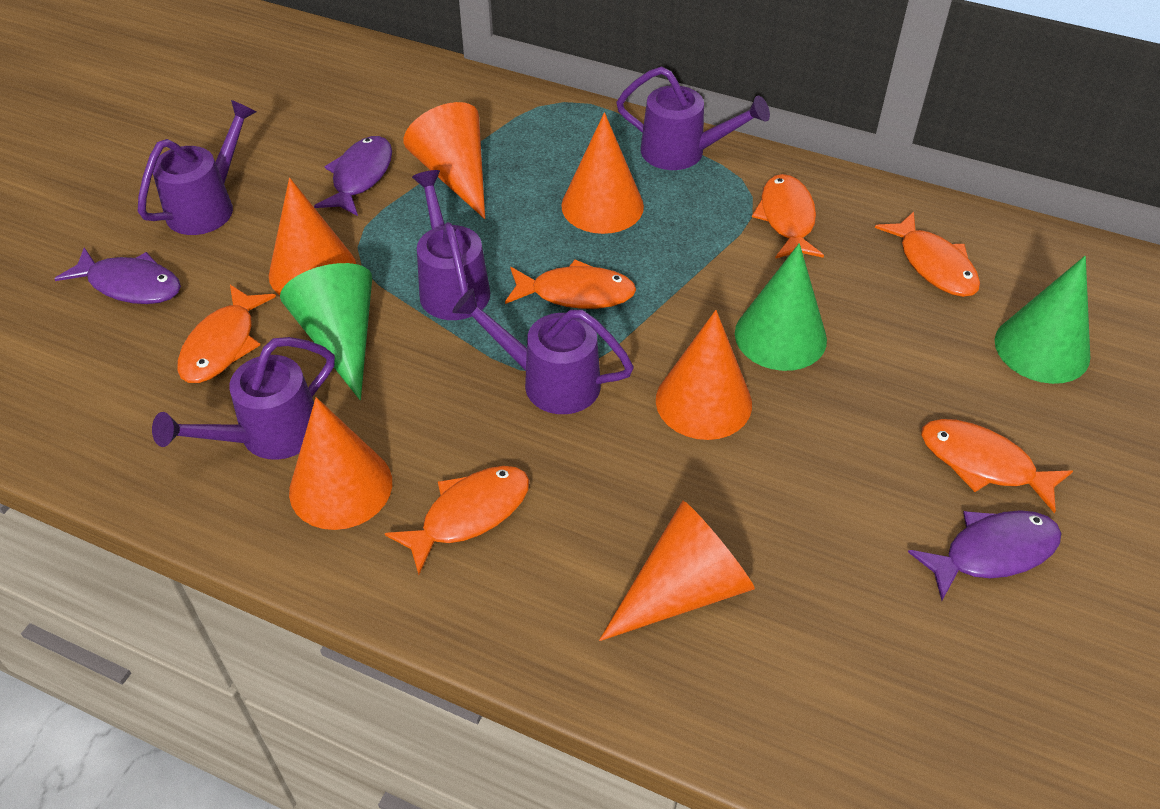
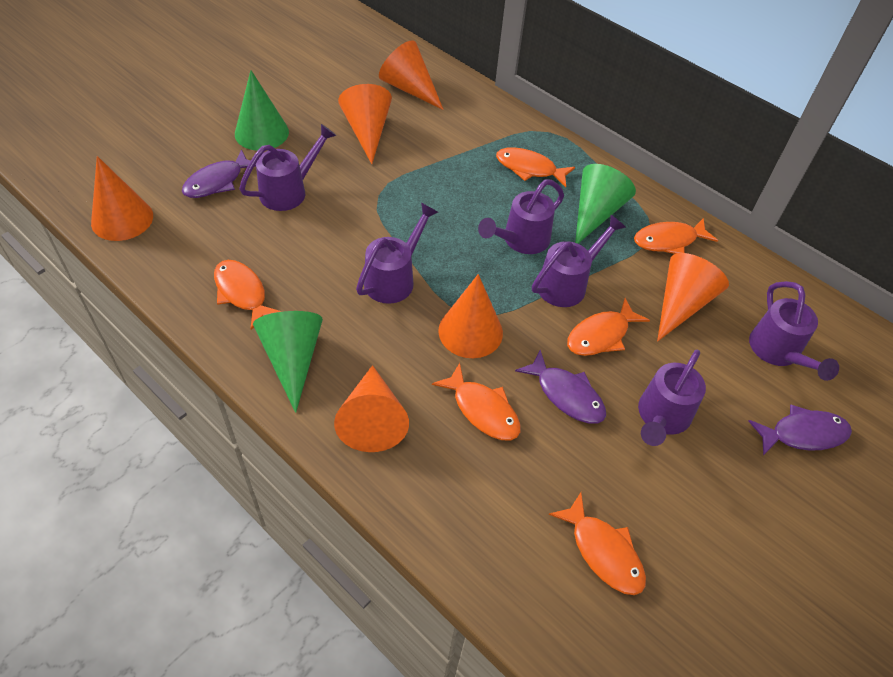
purple watering can: [138,100,256,235] [152,337,335,460] [412,170,490,320] [452,288,634,414] [616,66,770,170] = 5 -> [239,124,336,211] [356,203,438,304] [478,179,564,254] [532,215,626,307] [638,349,706,446] [749,281,839,381] = 6

